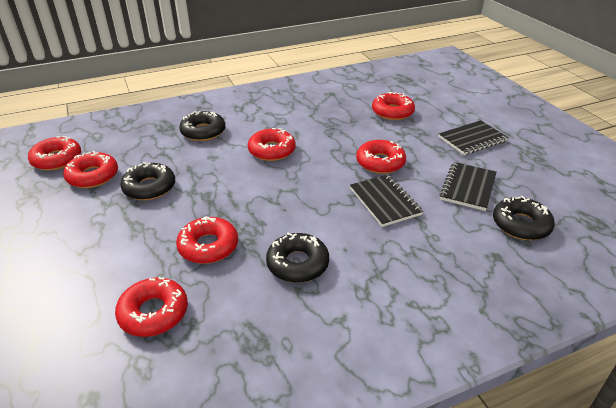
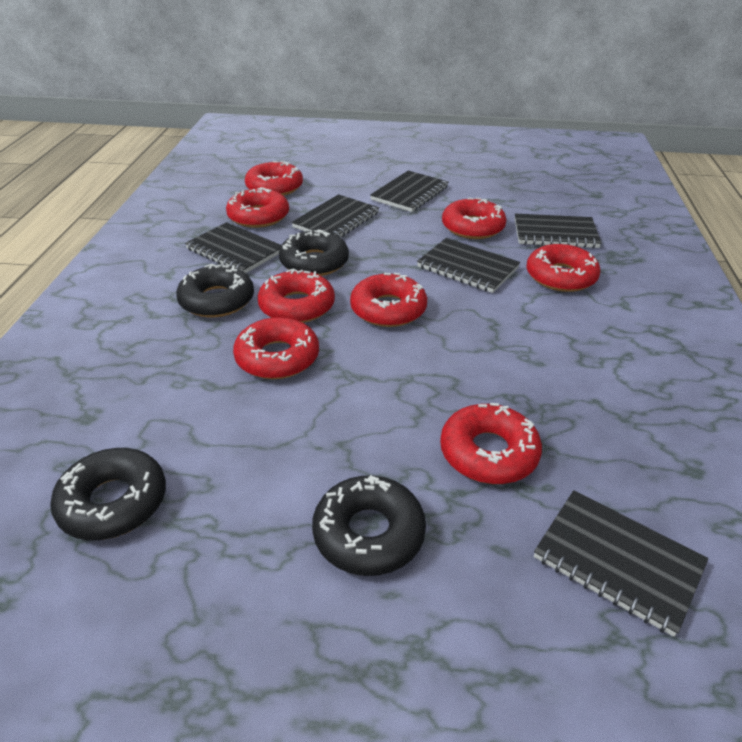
black notebook: [350,175,423,227] [439,120,508,155] [440,162,497,211] = 3 -> [185,222,281,273] [291,194,379,238] [370,171,449,212] [417,238,520,293] [515,214,601,248] [534,490,708,637] = 6
red donut: [28,136,81,171] [63,151,118,188] [115,277,188,337] [176,216,238,264] [248,128,296,161] [356,140,406,174] [372,92,415,120] = 7 -> [226,187,289,228] [233,317,319,379] [245,161,303,196] [258,269,335,323] [350,273,427,327] [440,403,542,484] [442,198,506,239] [527,244,601,292] = 8

